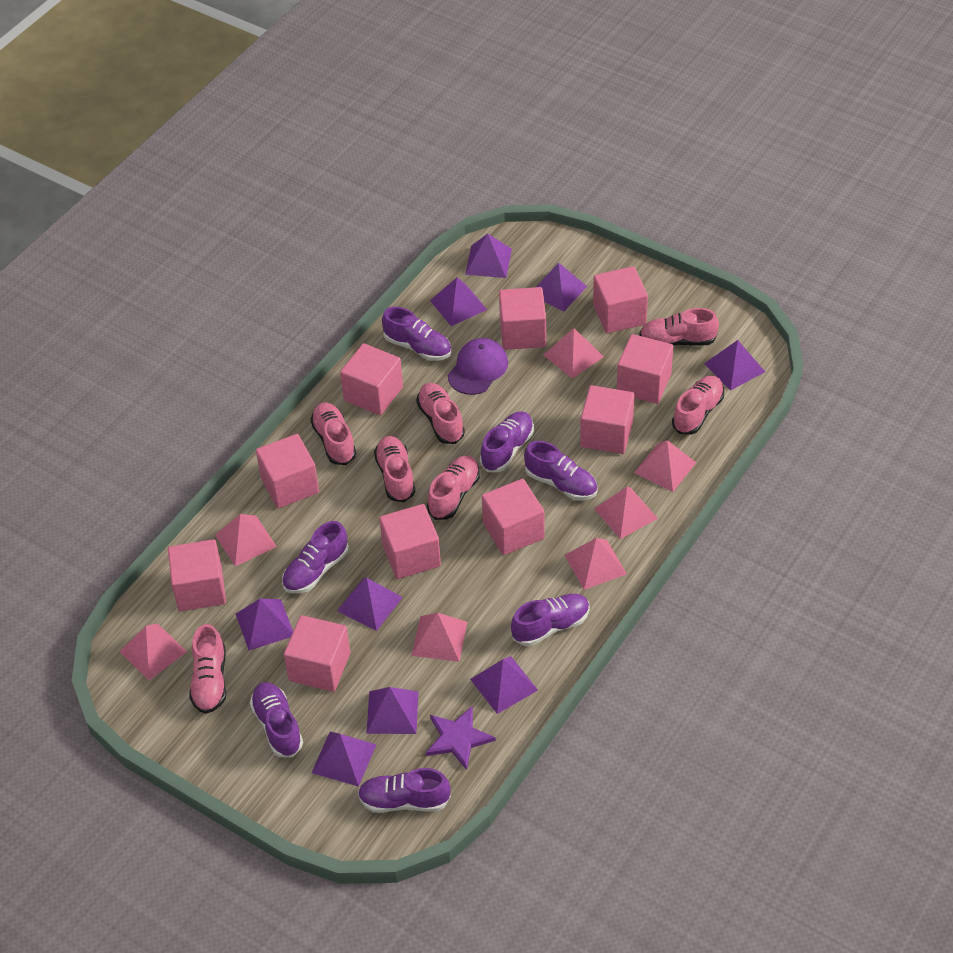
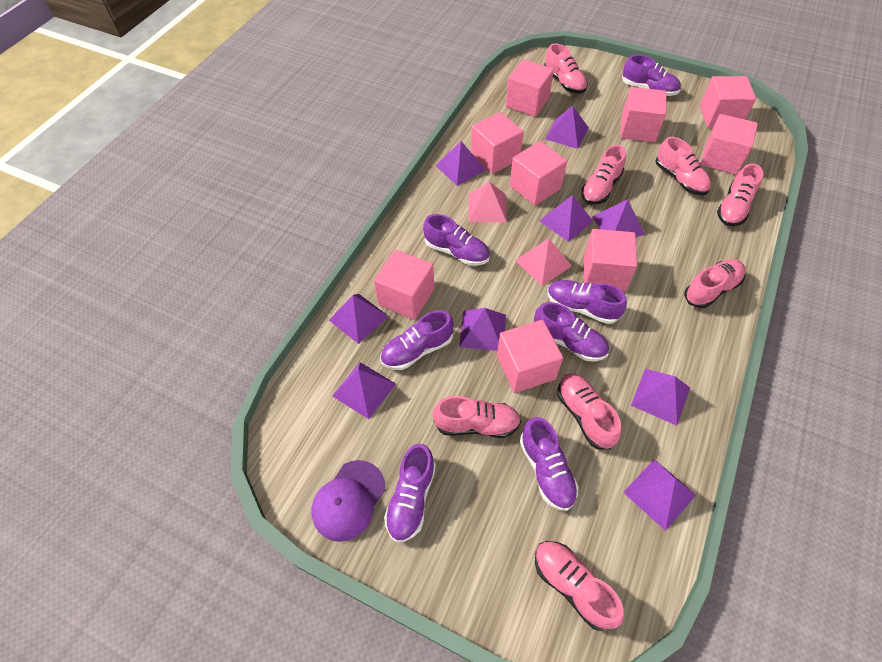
pink cube: [168,539,226,611] [256,434,319,508] [284,615,350,692] [340,343,403,415] [379,504,441,579] [482,479,545,555] [499,287,546,350] [580,385,634,454] [593,266,648,333] [617,334,673,404] = 10 -> [374,250,434,320] [471,112,524,174] [497,320,563,393] [506,59,554,117] [510,141,567,206] [584,229,637,291] [620,87,667,142] [700,76,756,128] [700,114,758,175] = 9
pink pyramid: [120,623,187,680] [215,514,277,566] [412,613,467,662] [543,328,604,379] [565,538,627,590] [594,487,658,539] [634,440,696,492] = 7 -> [468,181,507,222] [515,238,572,286] = 2
pink shoe: [189,624,226,714] [310,402,356,465] [374,436,415,502] [416,383,465,444] [427,456,480,520] [639,308,719,346] [672,376,724,435] = 7 -> [433,396,521,438] [535,541,624,631] [544,43,588,94] [557,373,621,450] [581,145,626,205] [655,137,711,195] [684,259,746,308] [717,163,763,226] = 8
purple star: [426,706,496,770] = 1 -> none = 0

